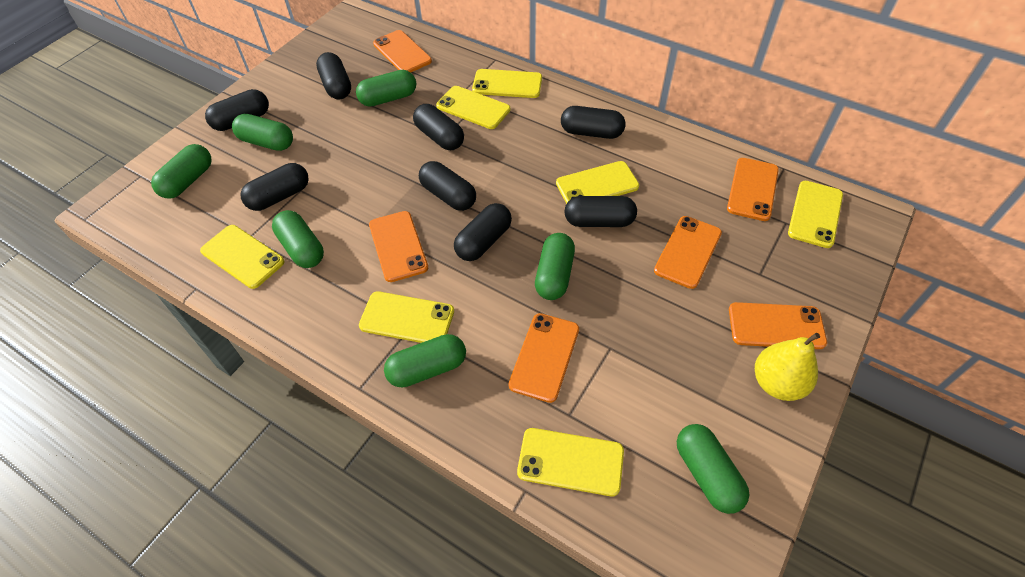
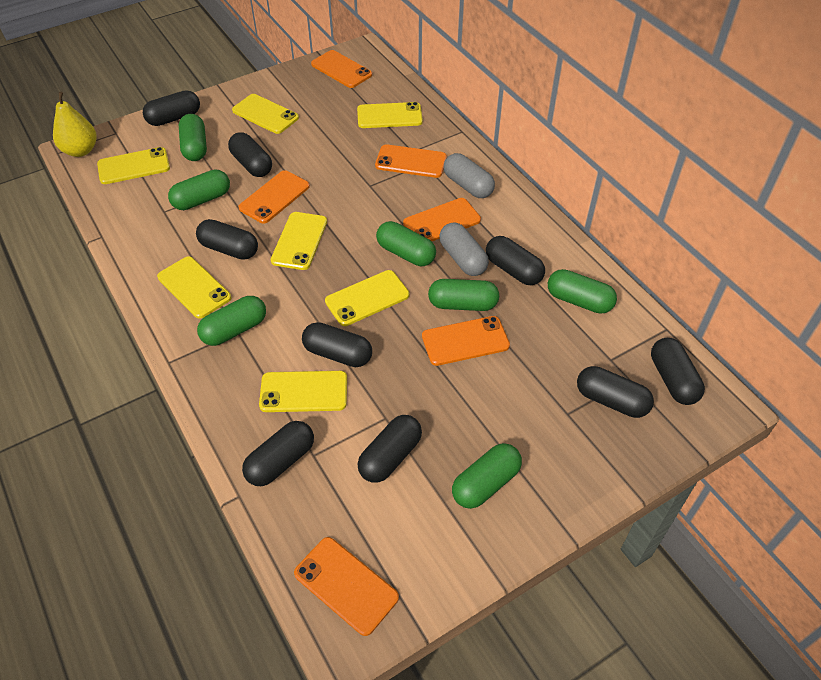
black capsule: [205,89,269,131] [240,163,309,211] [316,52,351,99] [413,104,464,150] [419,161,476,211] [454,203,512,261] [561,106,625,139] [564,196,637,227] = 8 -> [143,90,200,126] [196,219,258,260] [228,132,272,177] [242,421,314,486] [302,322,372,367] [358,415,422,483] [486,236,545,285] [577,366,654,418] [651,338,705,405] = 9
grey capsule: none = 0 -> [439,223,489,276] [444,153,495,198] = 2

